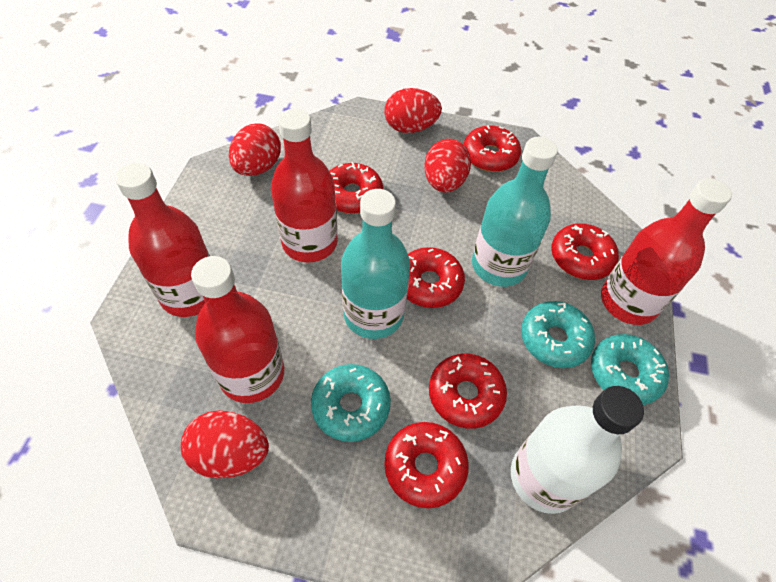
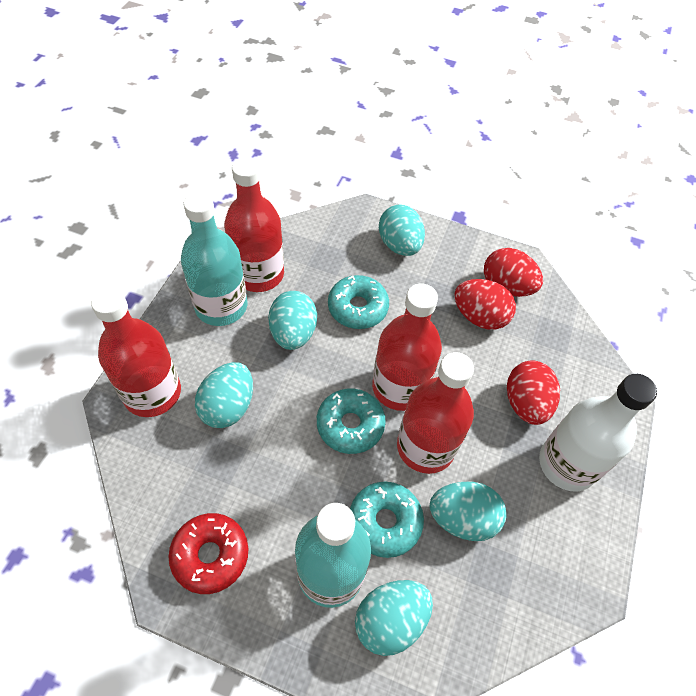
red donut: [329,162,383,214] [384,422,469,508] [407,247,465,308] [429,354,507,429] [464,125,521,172] [551,223,619,280] = 6 -> [168,513,248,594] = 1
red egg: [181,410,269,478] [229,123,281,176] [384,88,442,133] [424,139,471,193] = 4 -> [454,279,516,330] [484,248,543,297] [507,360,560,425] = 3
turquoise egg: none = 0 -> [195,362,253,428] [268,291,317,350] [355,580,433,656] [379,204,425,256] [430,482,507,541] = 5

